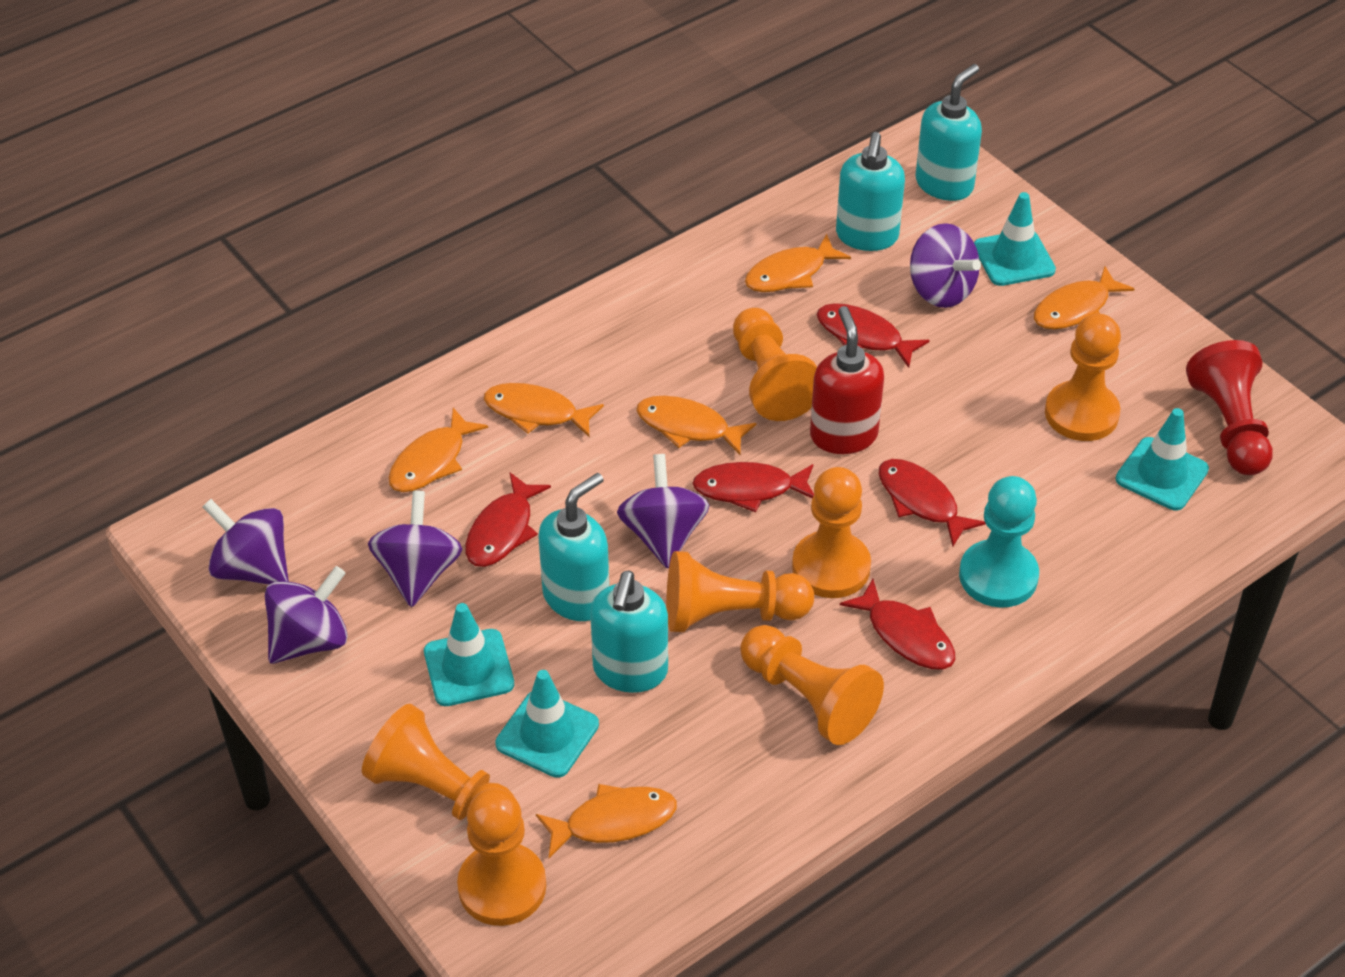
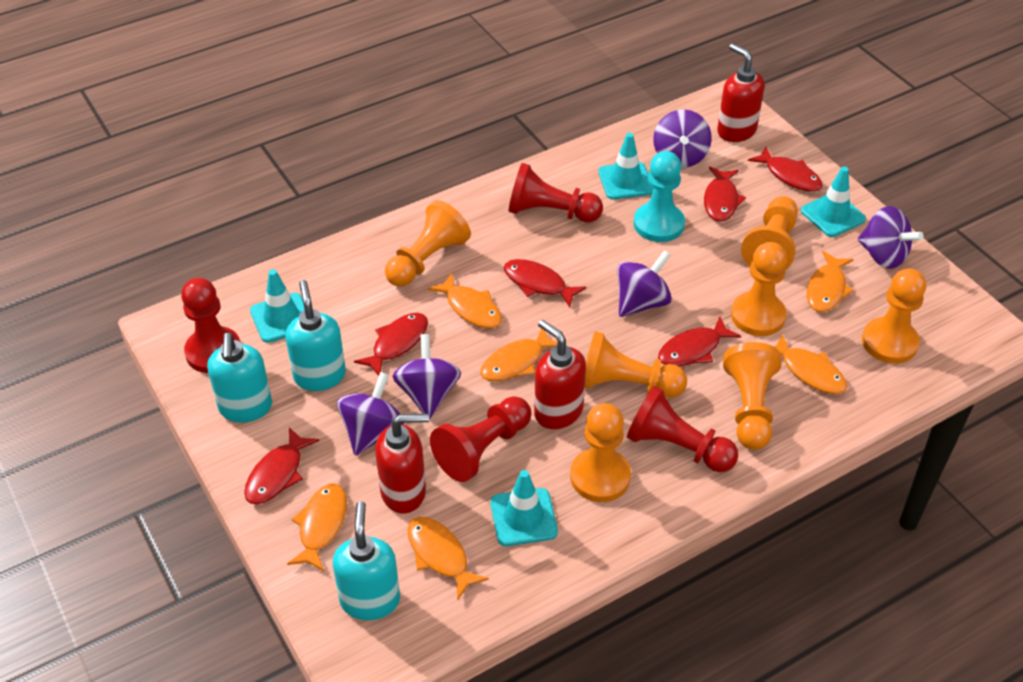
red fish: [465,472,551,567] [692,462,814,512] [816,303,930,368] [840,579,955,669] [879,459,986,546] = 5 -> [244,427,319,504] [354,313,428,376] [504,259,586,307] [658,317,741,366] [704,167,746,222] [748,147,823,192] = 6
red pawn: [1186,340,1273,475] = 1 -> [181,278,241,373] [430,396,531,482] [509,163,603,222] [627,386,738,472] = 4
red soap dispenser: [810,306,884,454] = 1 -> [375,414,429,513] [534,320,586,429] [717,43,765,142] = 3
turquoise soap dispenser: [538,473,609,621] [590,570,668,693] [836,132,905,251] [915,64,982,201] = 4 -> [207,333,272,423] [286,280,346,391] [332,501,400,620] = 3

